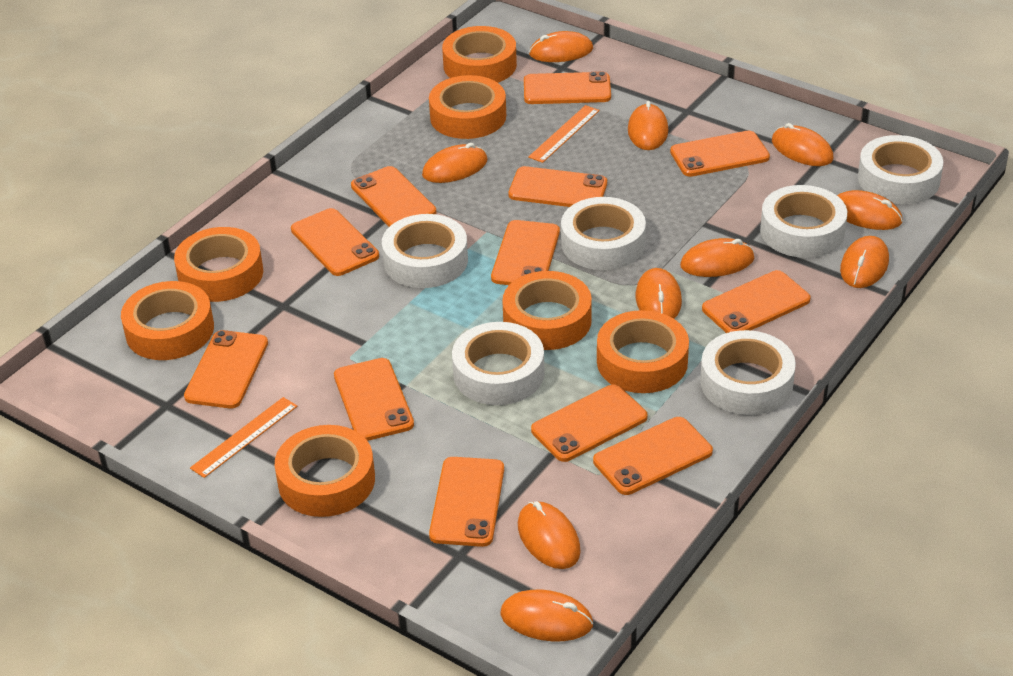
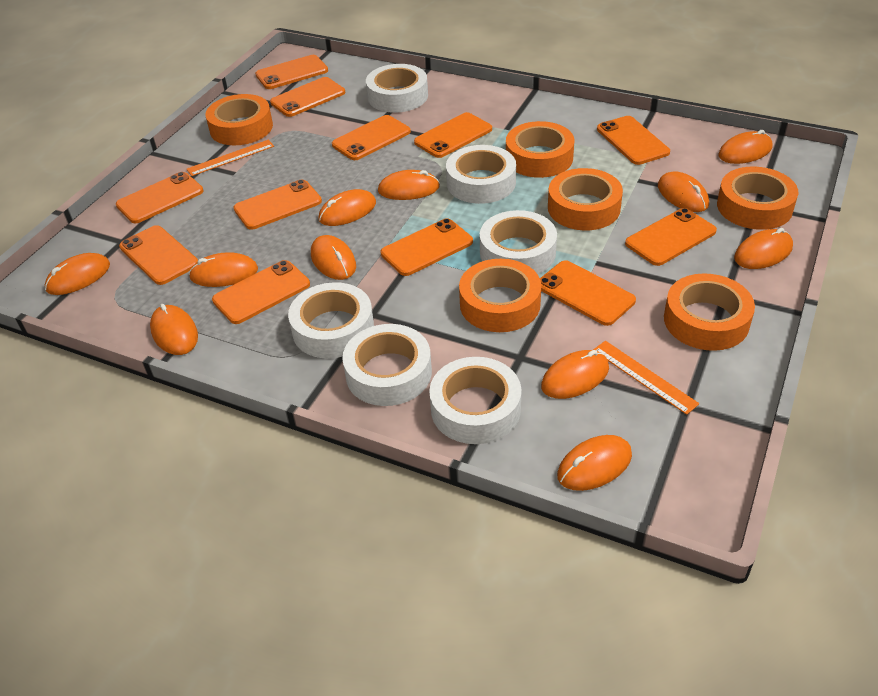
orange mouse: [422,143,488,183] [500,590,593,641] [518,501,581,569] [529,31,593,62] [628,101,668,150] [636,268,682,319] [680,238,754,277] [772,123,833,166] [837,190,903,230] [840,236,889,288] = 10 -> [45,253,110,295] [150,304,198,355] [189,252,258,287] [311,235,356,280] [318,189,376,226] [378,170,440,200] [541,350,609,399] [557,435,632,491] [658,172,709,212] [718,130,773,164] [734,228,793,269] = 11
orange tape: [121,281,214,360] [174,227,263,302] [275,425,375,517] [429,75,506,139] [442,26,517,83] [502,271,592,350] [597,310,689,393] = 7 -> [206,94,273,145] [459,259,541,332] [506,121,574,178] [548,168,623,230] [664,273,755,351] [717,167,798,230] = 6

